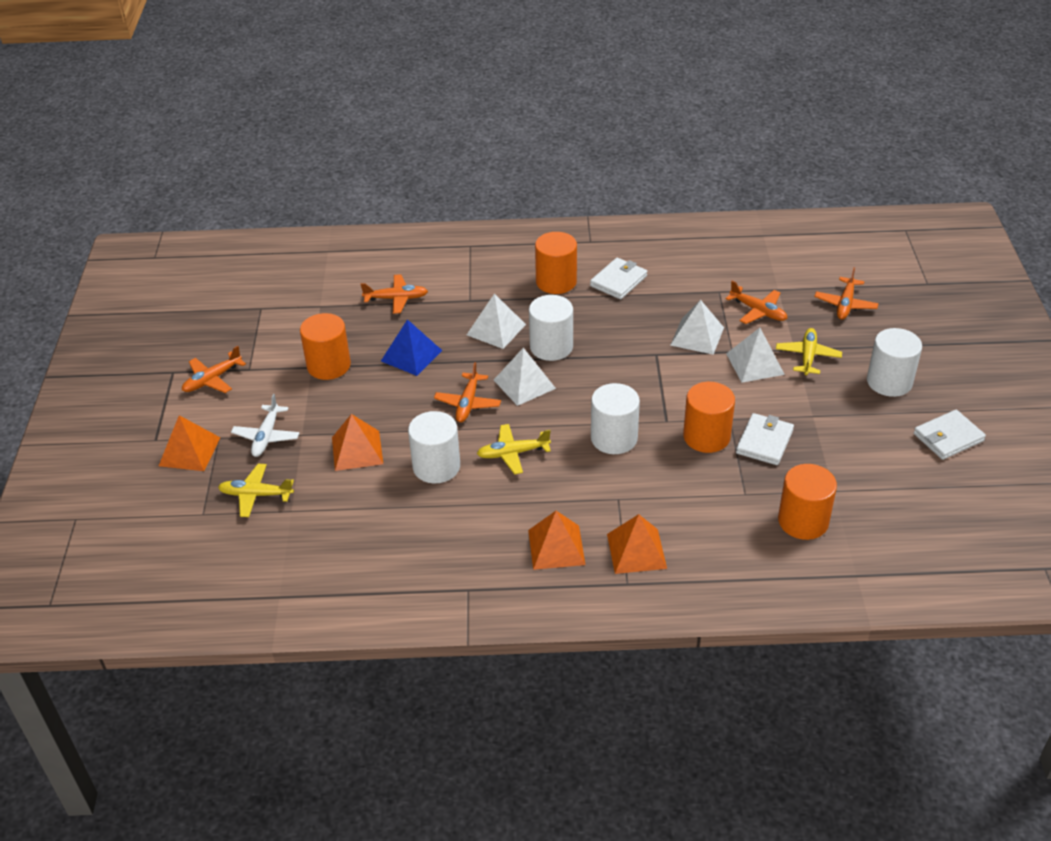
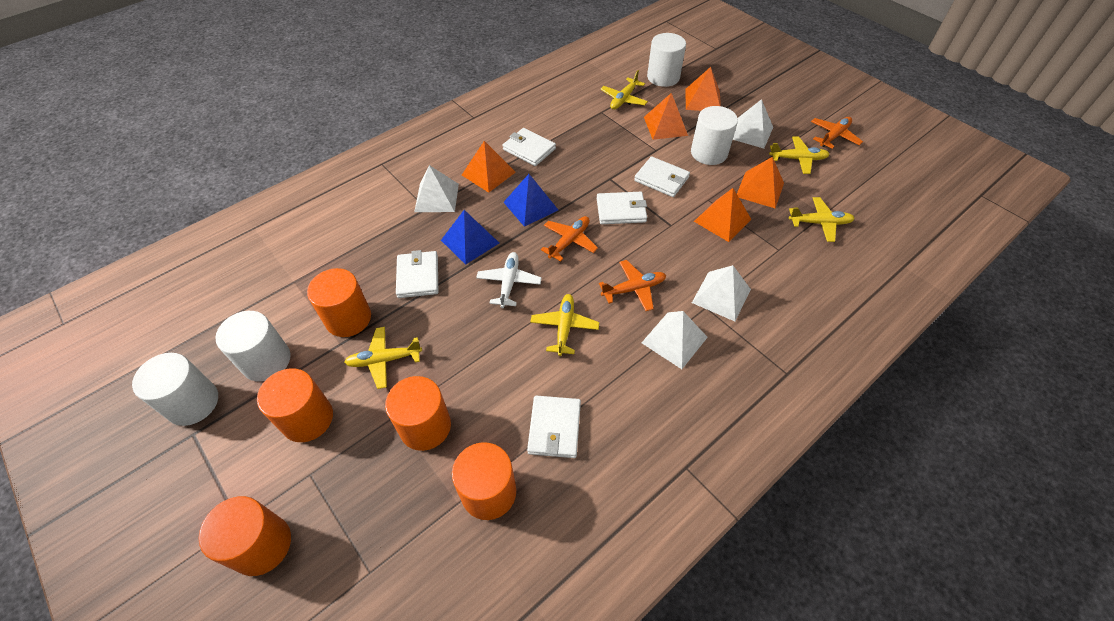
blue pyramid: [381,319,442,376] = 1 -> [441,210,499,265] [503,174,558,227] = 2
orange cylinder: [300,313,351,380] [535,232,577,294] [683,382,735,453] [778,464,837,540] = 4 -> [198,496,291,576] [257,368,333,442] [307,268,371,337] [385,376,451,451] [452,442,516,520] = 5
orange plane: [182,346,246,393] [361,274,428,314] [434,362,501,422] [726,281,787,324] [814,267,879,320] = 5 -> [541,216,598,261] [599,260,666,311] [811,117,863,149] = 3
orange pyramid: [159,415,221,471] [332,414,383,471] [528,511,586,570] [607,514,667,574] = 4 -> [462,141,516,193] [644,93,688,140] [685,67,721,111] [694,188,751,242] [737,157,784,208] = 5
white wallet: [590,258,647,299] [736,413,794,465] [914,410,986,460] = 3 -> [396,250,438,298] [503,128,556,166] [527,396,581,458] [597,192,647,224] [634,156,690,197] = 5
yellow plane: [218,464,294,517] [477,424,551,474] [776,328,842,375] = 3 -> [344,327,422,389] [530,294,599,356] [601,70,648,110] [769,137,830,174] [789,197,855,242] = 5

